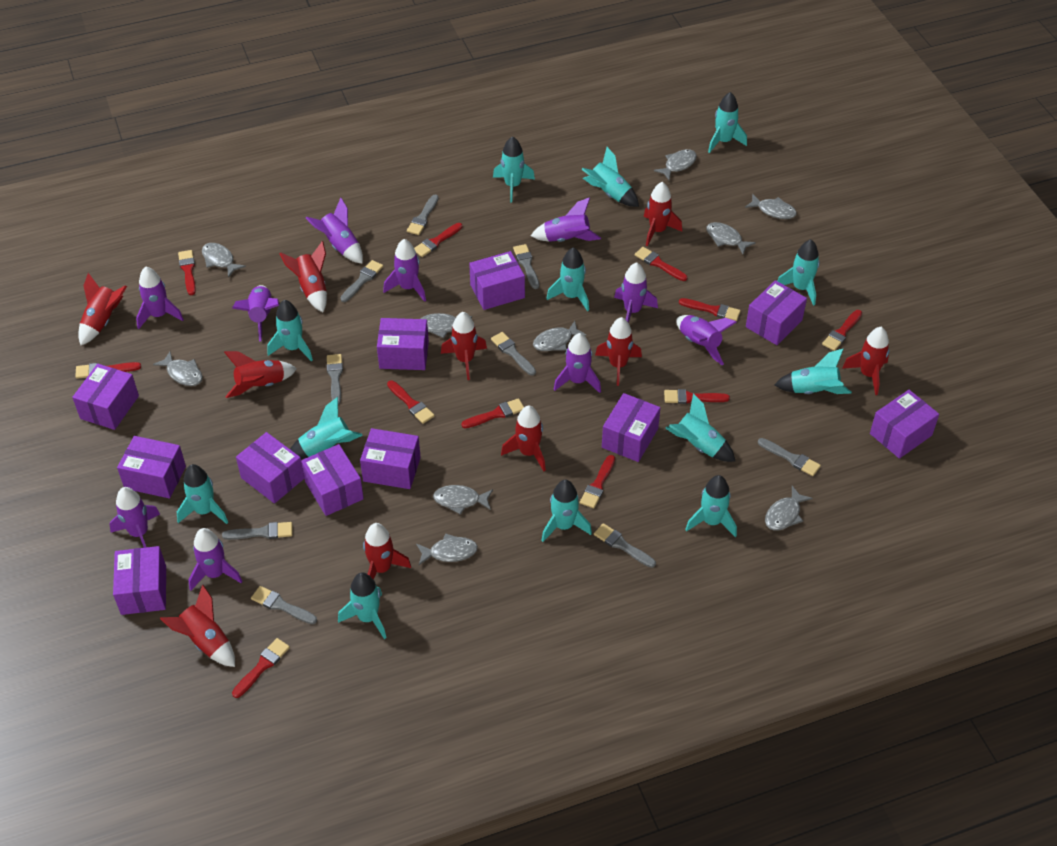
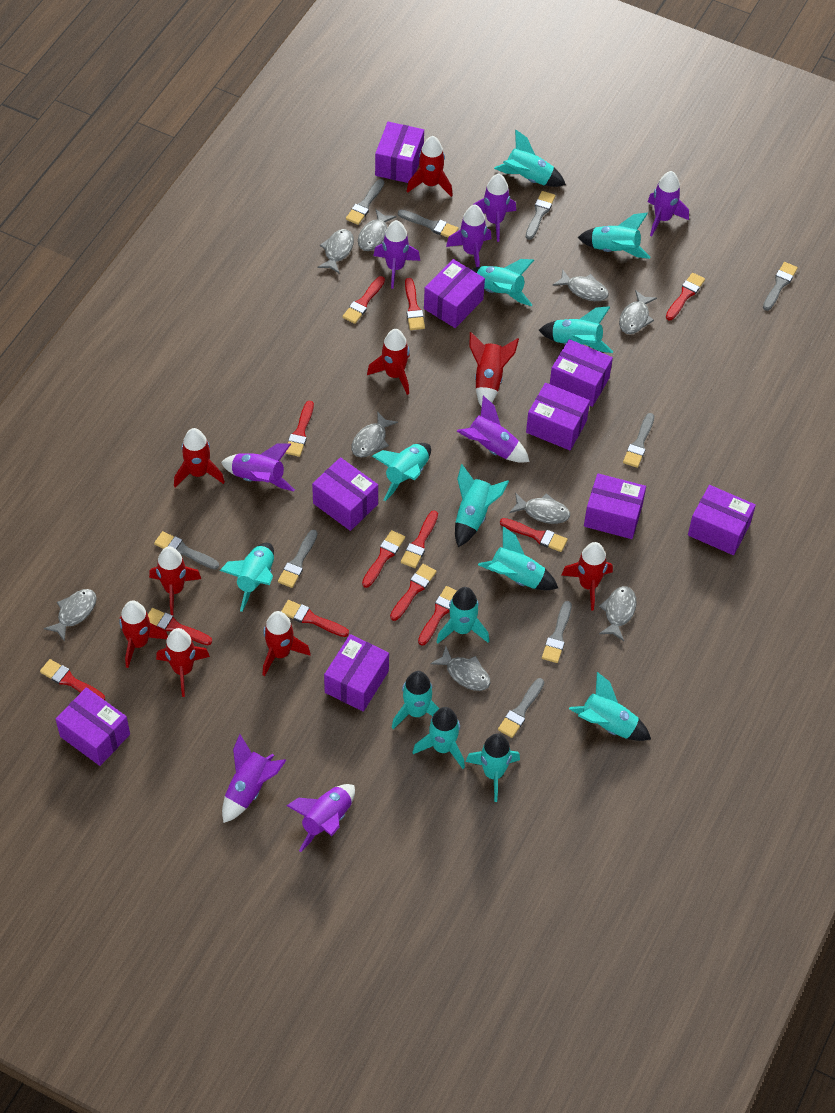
grey fish: [153,351,203,386] [202,243,246,278] [416,533,478,565] [421,313,472,338] [433,485,493,515] [533,321,587,351] [654,149,697,180] [706,222,756,254] [745,194,797,219] [765,486,813,531] = 10 -> [44,589,97,642] [317,229,354,274] [351,411,398,458] [358,209,397,251] [430,646,490,691] [509,492,570,524] [552,269,609,301] [599,586,637,641] [619,290,657,334] = 9
purple box: [72,364,139,430] [113,546,166,615] [117,436,186,498] [236,432,304,504] [301,444,364,516] [360,428,421,489] [377,318,429,370] [469,251,525,310] [602,393,660,462] [746,280,807,345] [870,390,939,459] = 11 -> [56,687,130,766] [312,457,378,531] [324,634,389,711] [375,122,424,183] [424,259,485,328] [526,383,590,450] [550,339,613,407] [584,473,646,539] [688,485,756,555] = 9
purple rocket: [109,487,160,548] [136,267,184,329] [189,528,243,591] [232,285,279,341] [306,198,363,264] [383,239,426,302] [531,197,601,242] [553,333,601,393] [614,262,658,323] [676,315,737,365] = 10 -> [221,443,295,491] [222,734,286,823] [286,784,355,852] [373,220,420,289] [446,205,492,267] [457,395,530,463] [473,173,516,242] [648,171,689,236] = 8
red brush: [75,362,141,379] [178,250,196,295] [232,638,290,698] [387,380,435,424] [414,223,462,257] [461,398,524,428] [580,455,615,508] [635,247,687,281] [664,389,730,404] [679,298,741,321] [822,310,862,351] = 11 -> [40,659,105,700] [148,608,212,645] [281,600,349,637] [285,401,314,457] [342,276,385,324] [362,530,405,588] [390,564,437,621] [401,511,438,568] [405,278,425,330] [418,586,457,645] [500,518,567,552] [666,273,705,320] = 12
red rocket: [78,273,127,346] [160,585,235,667] [224,351,297,398] [279,241,327,312] [363,523,411,580] [441,312,487,380] [501,406,546,471] [595,317,642,386] [644,182,682,247] [842,327,890,395] = 10 -> [119,600,168,668] [149,547,201,615] [156,628,210,697] [174,428,225,487] [263,611,311,676] [367,329,410,395] [407,136,453,197] [469,332,519,407] [562,542,613,611] = 9

